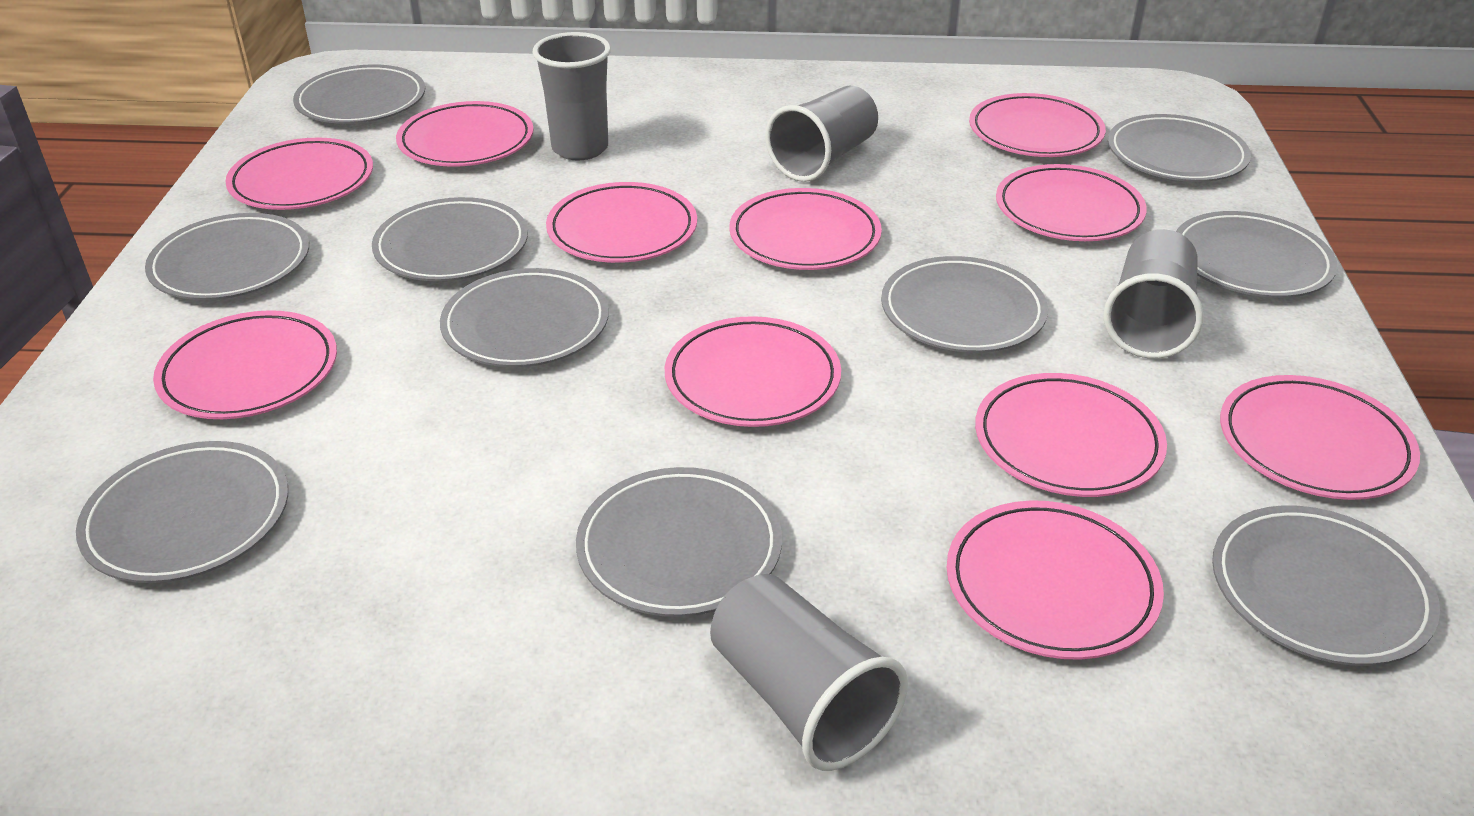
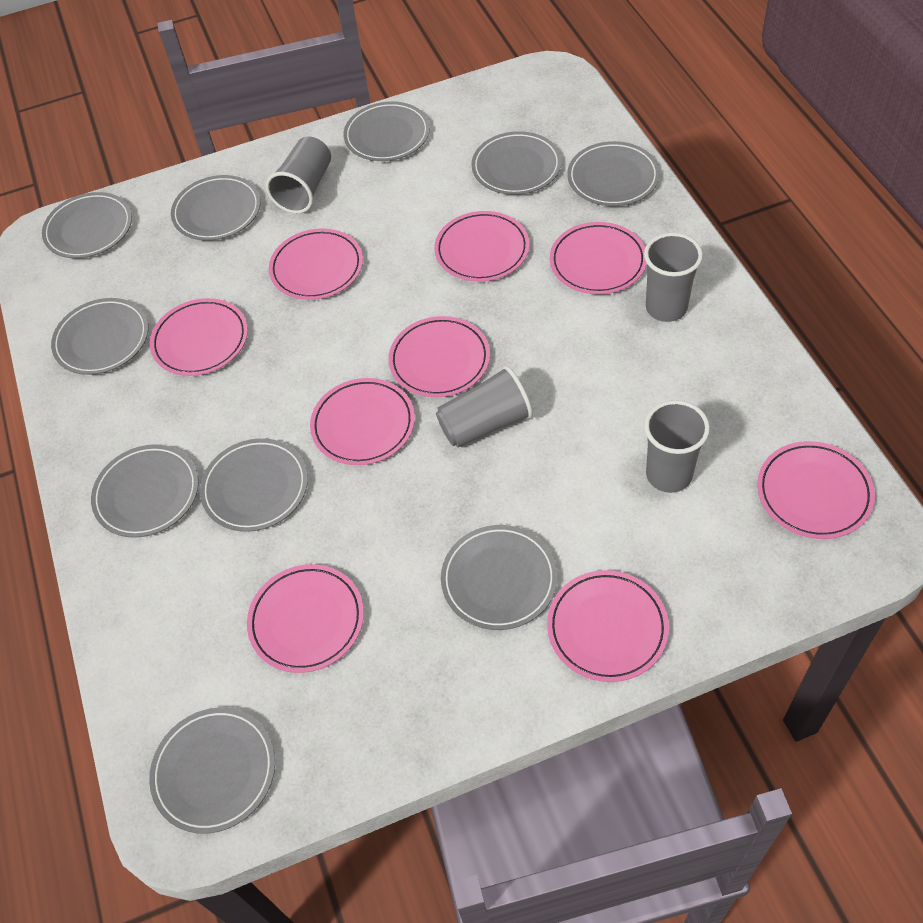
pink plate: [153,310,337,419] [225,138,373,210] [396,101,534,167] [546,182,697,263] [665,316,841,427] [729,188,882,270] [947,500,1164,660] [969,93,1106,157] [975,373,1167,497] [996,164,1147,241] [1220,375,1420,500] = 11 -> [150,298,248,376] [247,564,364,673] [269,228,363,300] [310,378,415,465] [389,316,490,397] [434,211,529,282] [547,570,669,682] [550,222,647,294] [757,441,875,539] = 9

